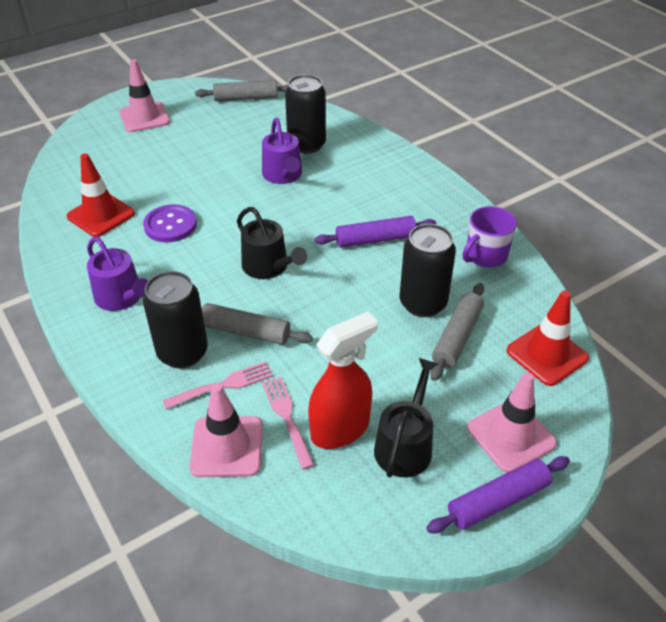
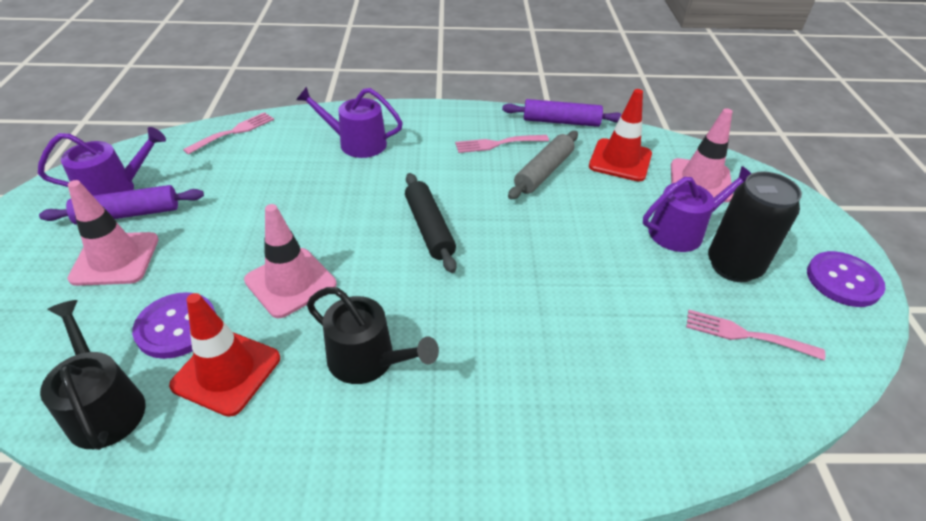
black can: [143,271,208,368] [285,75,326,154] [400,224,456,317] = 3 -> [708,171,802,282] = 1
black rolling pin: none = 0 -> [405,173,457,273] = 1
grey rolling pin: [195,80,288,101] [202,303,313,345] [431,283,484,381] = 3 -> [508,131,578,200] = 1
pink fork: [162,361,273,410] [262,376,314,469] = 2 -> [183,112,274,155] [455,135,549,153] [686,310,825,360] = 3
purple button: [143,204,197,242] = 1 -> [132,292,216,359] [807,251,885,307] = 2
purple mug: [463,206,517,268] = 1 -> none = 0
purple watering can: [87,237,148,311] [262,118,302,184] = 2 -> [38,127,166,196] [296,86,403,158] [643,166,751,252] = 3
red spray bottle: [308,312,378,449] = 1 -> none = 0

